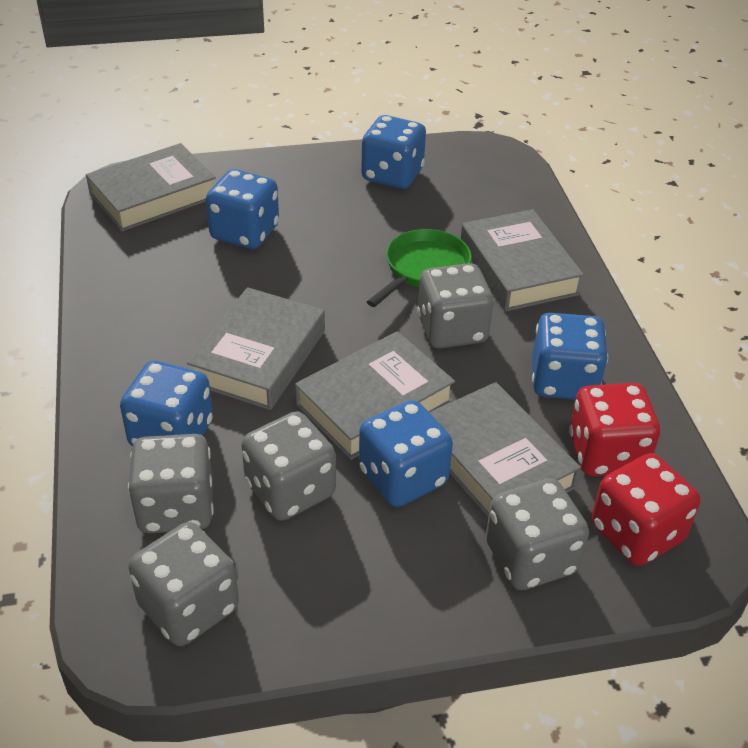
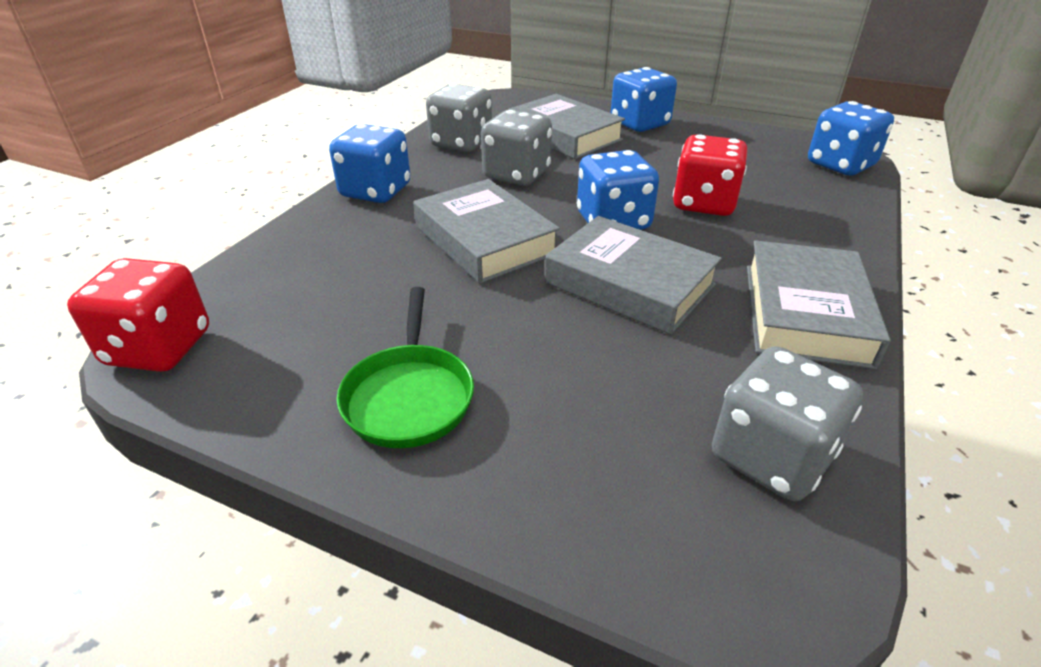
blue dice: [120,361,213,446] [206,169,279,249] [359,400,453,507] [361,115,426,189] [532,313,608,400] = 5 -> [329,124,411,203] [577,150,659,230] [611,67,677,132] [808,101,894,176] = 4
grey book: [86,143,216,232] [187,287,325,410] [295,331,455,460] [429,382,581,518] [461,209,584,311] = 5 -> [413,179,560,284] [508,94,625,159] [545,216,722,335] [747,240,891,369] = 4
grey dice: [128,434,214,533] [128,522,239,646] [241,411,336,521] [417,263,494,349] [486,479,589,590] = 5 -> [426,83,492,152] [481,110,552,186] [712,346,863,501] = 3

